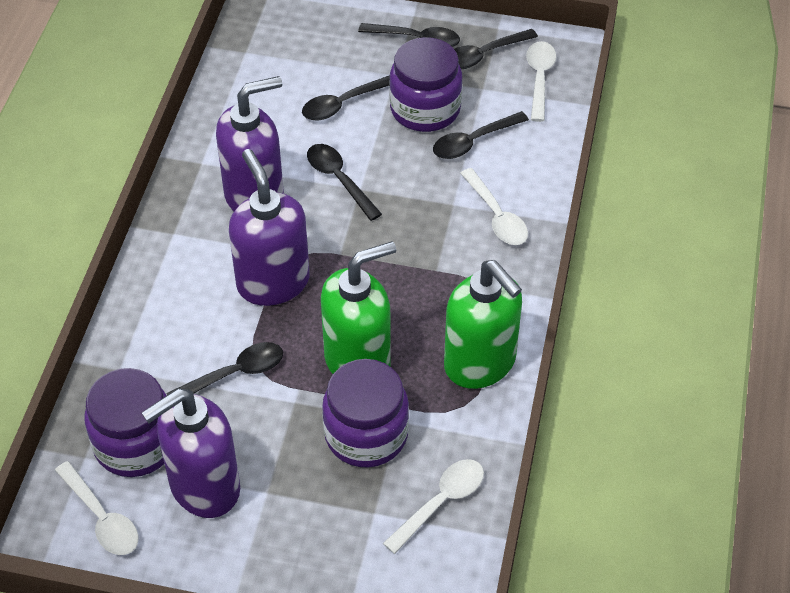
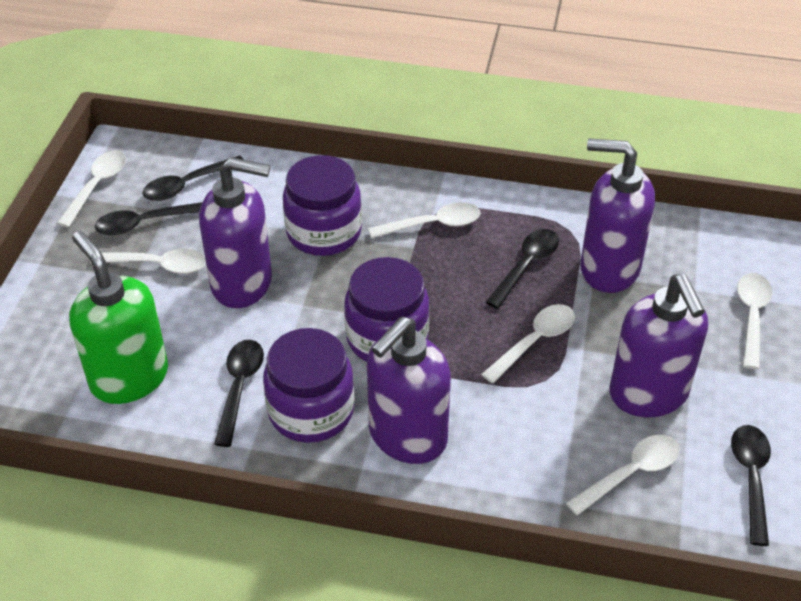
black spoon: [166,342,283,395] [302,75,390,120] [307,144,382,221] [358,23,460,47] [433,111,529,159] [454,29,538,69] = 6 -> [95,202,202,235] [142,155,244,201] [214,340,264,447] [486,229,559,309] [731,425,771,546] = 5
green soap dispenser: [321,241,396,374] [444,260,522,389] = 2 -> [69,231,168,404] = 1
purple soap dispenser: [142,388,240,518] [216,76,284,211] [229,149,310,306] = 3 -> [199,157,272,308] [367,316,451,464] [580,138,655,293] [610,274,708,417] = 4
white spoon: [55,461,138,555] [383,459,484,554] [460,168,528,245] [526,41,556,122] = 4 -> [57,150,126,227] [90,249,206,274] [368,202,481,238] [481,304,575,384] [566,435,680,516] [737,273,772,369] = 6

